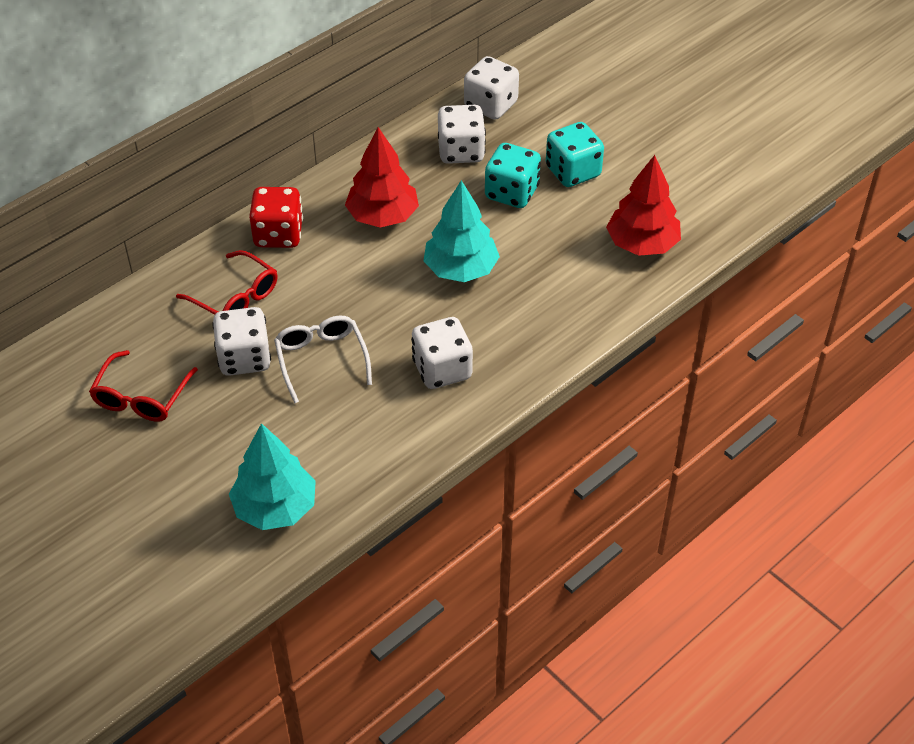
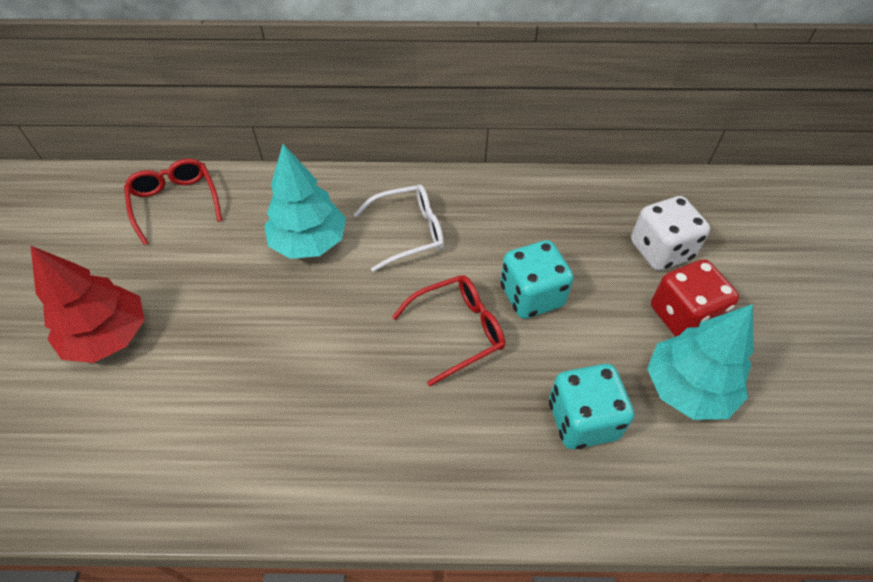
red tree: [345,127,419,228] [606,155,681,256] = 2 -> [30,246,145,363] = 1
white dice: [212,307,271,376] [411,317,473,389] [438,105,486,164] [464,56,519,120] = 4 -> [631,196,710,271] = 1

